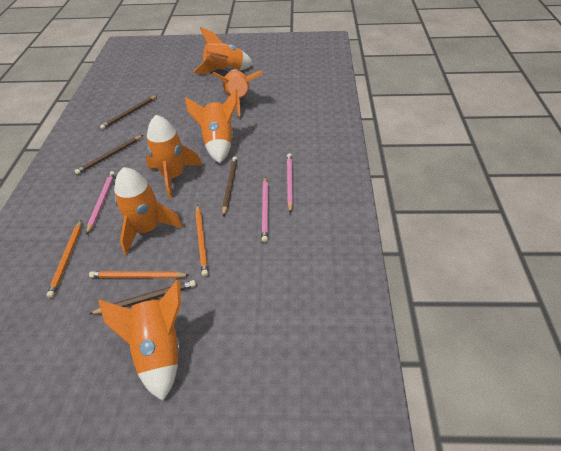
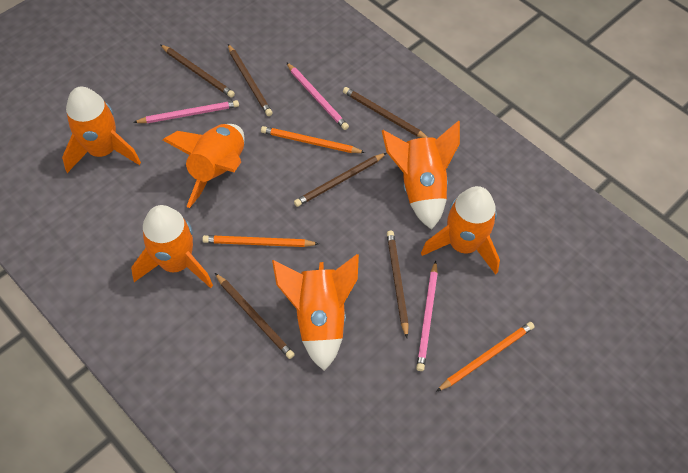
brown pencil: [75,135,143,175] [90,280,196,314] [100,95,158,129] [222,157,237,217] = 4 -> [160,44,235,98] [215,273,295,359] [228,44,273,116] [294,153,386,207] [343,87,427,138] [387,230,409,338] = 6

